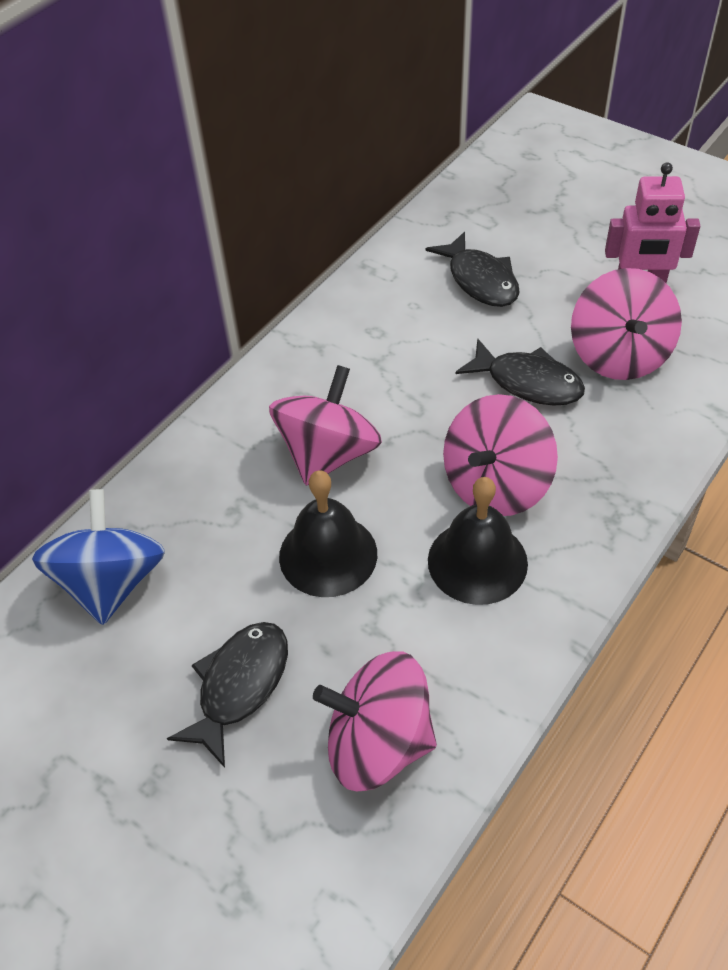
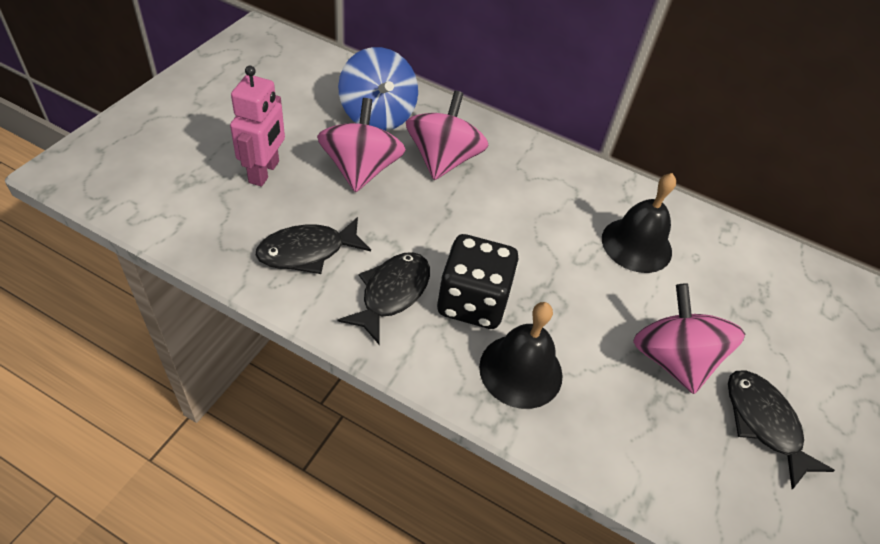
black dice: none = 0 -> [437,234,519,329] = 1
pink spinning top: [269,365,382,486] [313,651,437,791] [443,394,558,516] [571,268,682,380] = 4 -> [317,98,406,192] [406,91,489,180] [633,283,745,394] = 3

